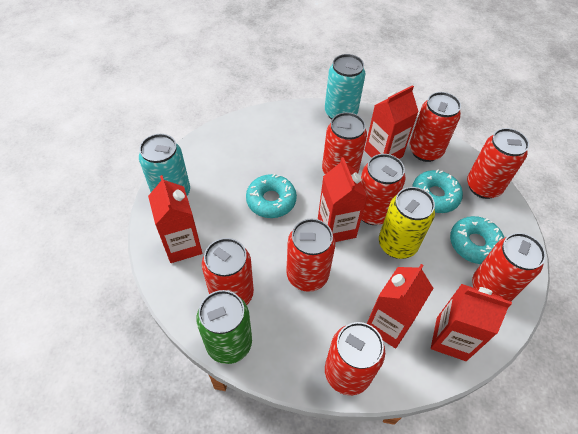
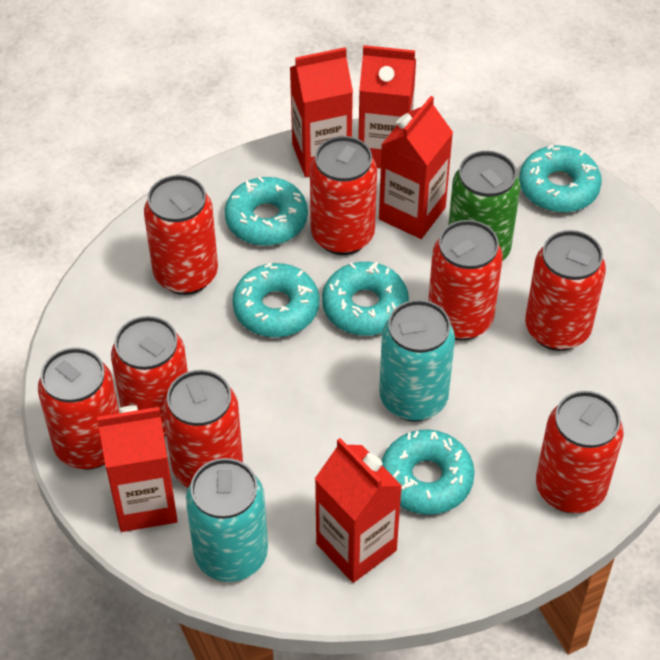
turquoise donut: [246,174,297,218] [412,170,463,213] [450,216,504,264] = 3 -> [225,176,308,246] [232,263,319,337] [322,262,409,336] [382,429,475,515] [519,145,602,213] = 5
yellow can: [379,187,435,259] = 1 -> none = 0

